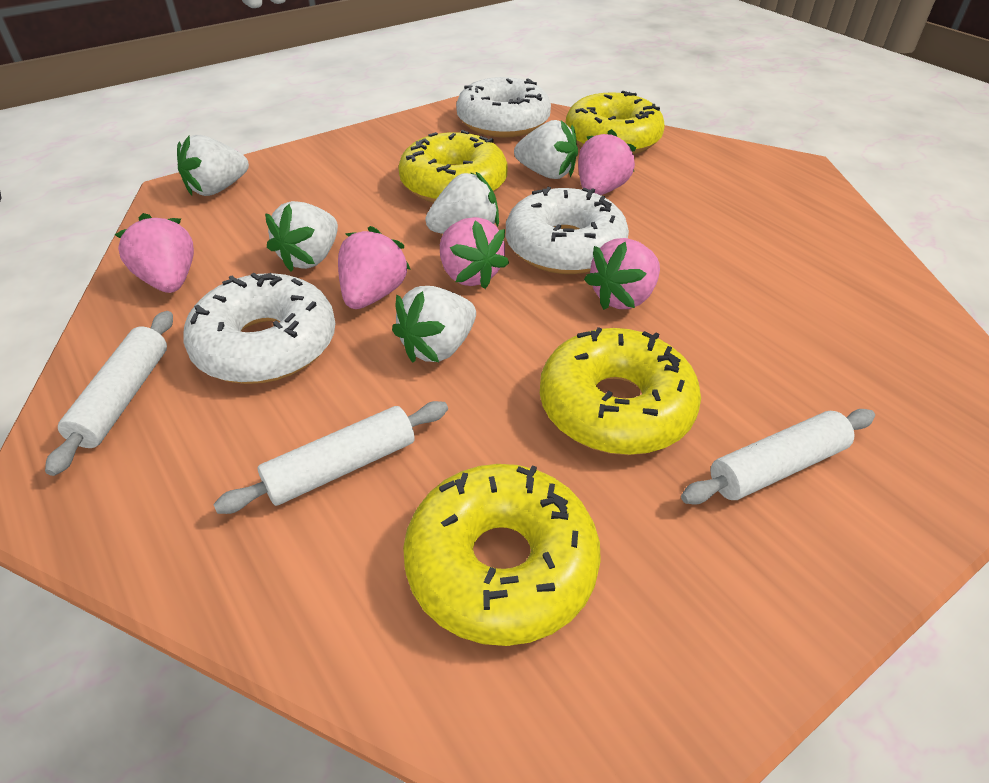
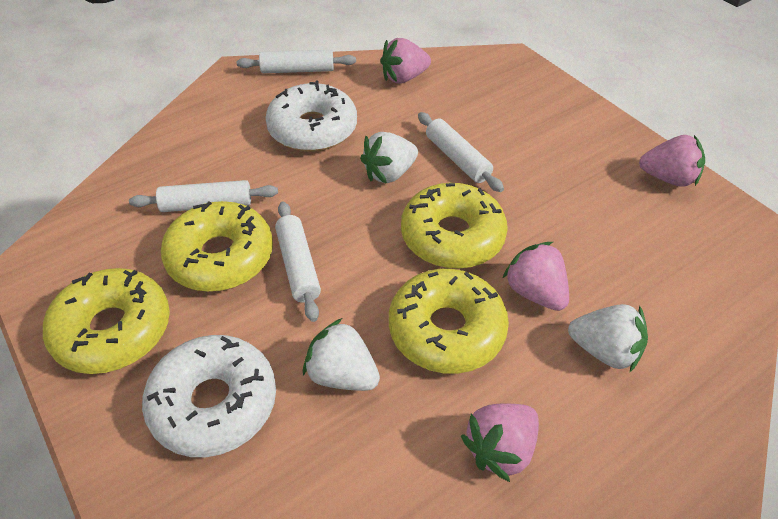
pink strawberry: [115,213,194,293] [338,226,411,309] [440,217,509,289] [578,129,636,195] [584,238,660,310] = 5 -> [380,38,431,84] [461,403,539,482] [503,242,569,311] [639,135,705,187] = 4
white donut: [183,273,335,384] [456,77,551,138] [506,187,629,274] = 3 -> [142,335,276,457] [265,81,357,152] = 2
white rolling pin: [45,311,173,476] [213,401,448,514] [681,409,875,505] = 3 -> [129,180,278,212] [237,50,356,73] [275,201,321,322] [418,112,504,192] = 4
white strawberry: [177,135,249,196] [265,201,338,272] [392,286,476,363] [425,172,499,234] [514,120,578,179] = 5 -> [303,318,380,391] [360,132,418,184] [568,304,648,372] = 3

